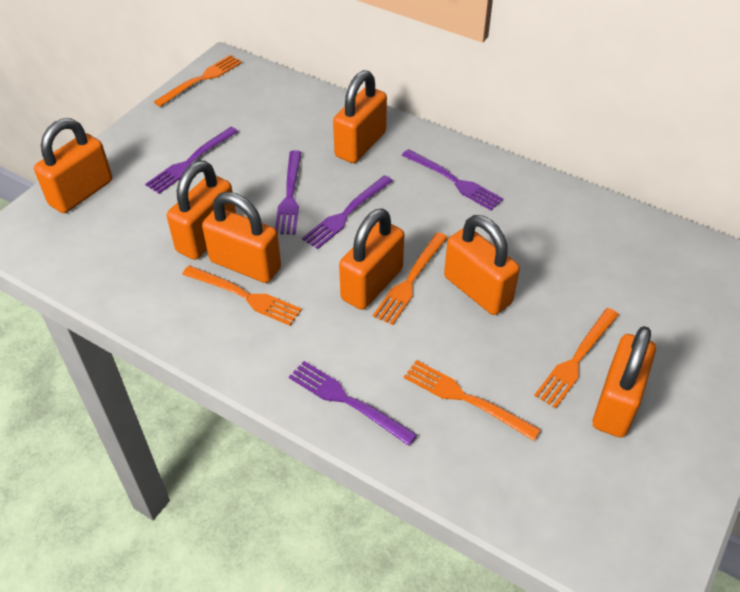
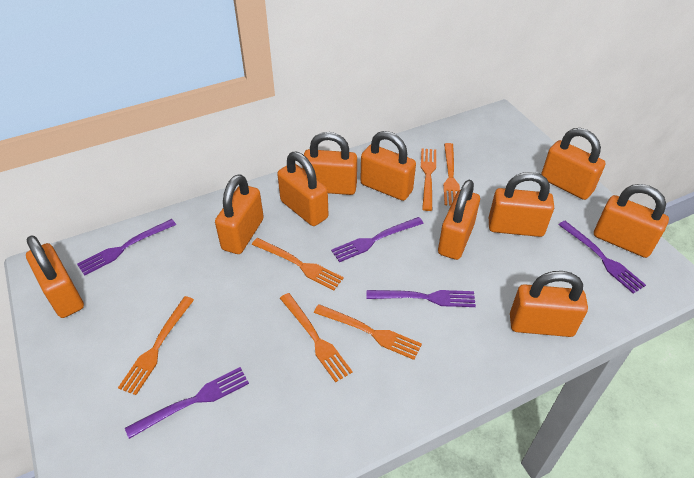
orange fork: [154,55,242,107] [182,265,302,326] [373,232,448,325] [404,360,541,441] [534,308,619,408] = 5 -> [118,296,194,395] [252,238,344,290] [280,293,353,383] [314,304,422,360] [421,149,436,211] [443,143,460,206] = 6
orange padlock: [34,118,112,213] [167,161,236,260] [202,192,281,283] [333,70,387,163] [339,208,404,310] [444,215,520,315] [593,326,656,438] = 7 -> [26,236,84,318] [215,174,264,254] [277,152,329,226] [302,132,357,195] [360,131,416,201] [438,180,480,260] [489,172,554,237] [510,271,588,337] [541,128,605,200] [594,184,669,258] = 10

